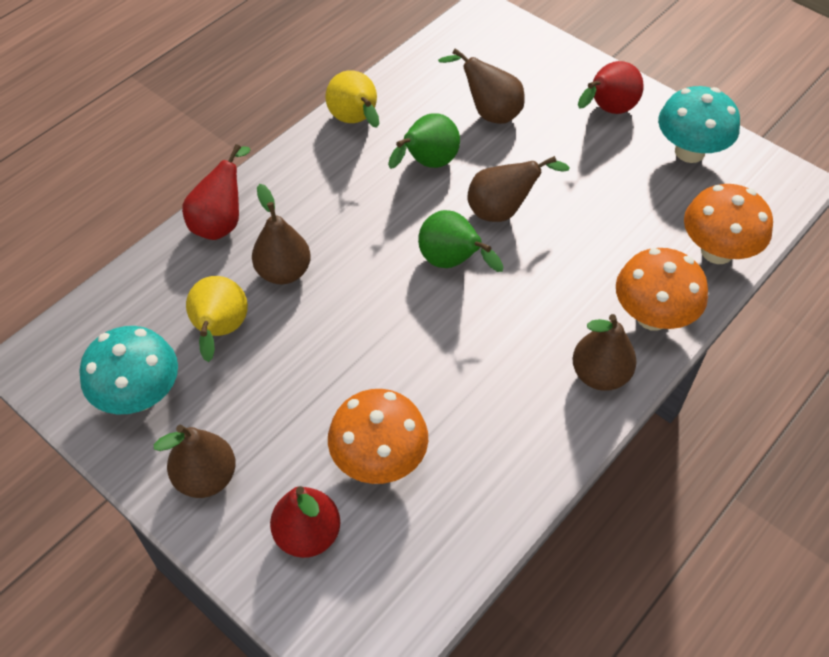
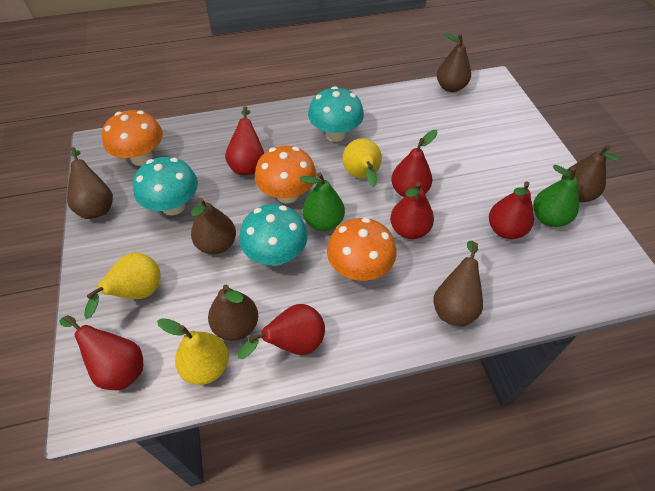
brown pear: [154,425,236,498] [252,184,311,284] [438,48,525,124] [467,156,570,222] [573,314,637,391] = 5 -> [67,147,113,219] [191,198,236,254] [208,285,258,341] [433,241,483,327] [437,33,471,92] [561,145,620,202] = 6
red pear: [182,144,251,240] [270,486,340,558] [578,61,644,114] = 3 -> [59,315,143,390] [225,106,264,175] [238,304,325,359] [390,182,434,239] [391,130,438,197] [489,181,534,239] = 6
turquoise mushroom: [79,326,178,414] [658,86,740,163] = 2 -> [133,157,198,215] [239,204,308,266] [308,86,364,142] = 3
yellow pear: [186,276,248,362] [325,70,379,128] = 2 -> [84,253,160,319] [157,318,229,385] [342,138,382,187] = 3

